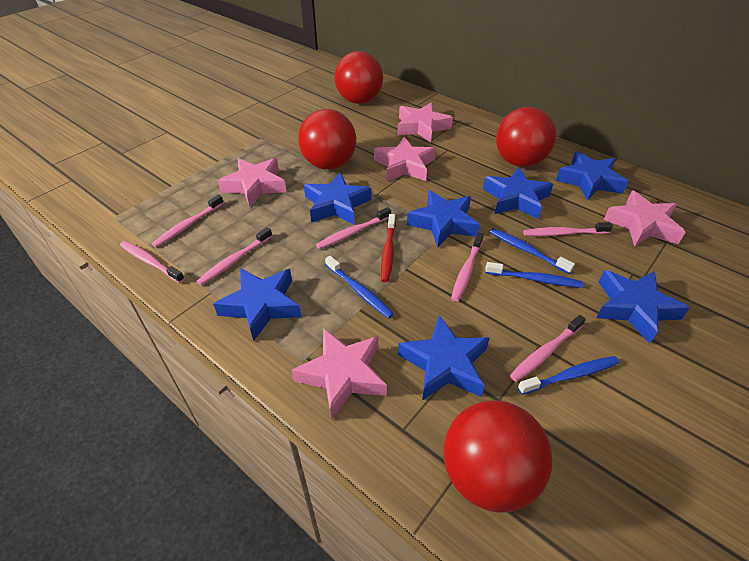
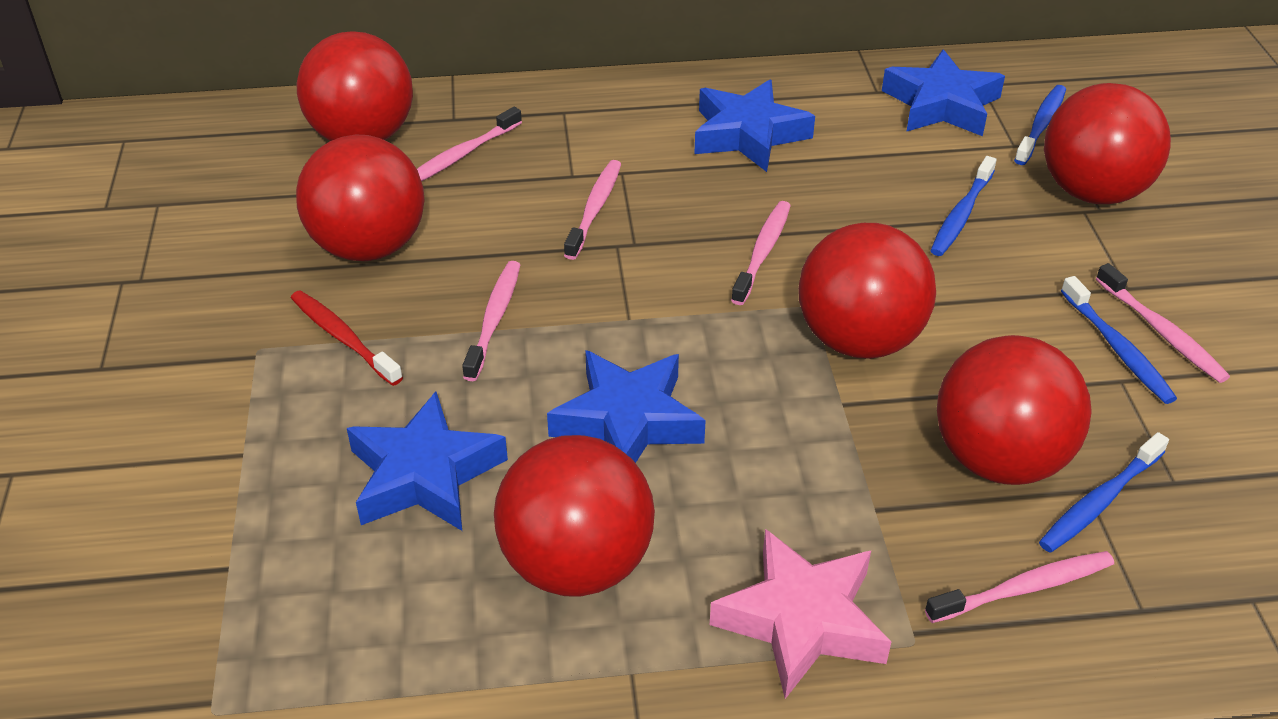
blue star: [213,268,301,341] [304,172,371,224] [398,315,490,401] [407,190,480,248] [483,167,553,219] [556,151,628,201] [597,270,690,344] = 7 -> [347,391,508,531] [547,350,706,463] [694,79,815,172] [882,49,1005,136] = 4
pink star: [218,158,286,207] [292,328,387,419] [374,137,436,181] [397,102,453,143] [604,190,686,247] = 5 -> [710,529,891,699] = 1
pink toothbrush: [120,241,185,283] [152,195,224,247] [197,227,272,285] [316,207,391,249] [451,232,484,302] [510,315,586,382] [523,222,613,236] = 7 -> [417,107,522,181] [462,261,520,381] [564,160,621,260] [731,201,791,305] [925,551,1114,623] [1096,263,1230,383] = 6
red ball: [298,109,356,170] [335,51,383,104] [444,400,553,513] [496,107,556,167] = 4 -> [296,31,413,141] [296,135,425,261] [494,435,655,596] [798,223,936,359] [937,335,1092,485] [1044,83,1171,204] = 6

